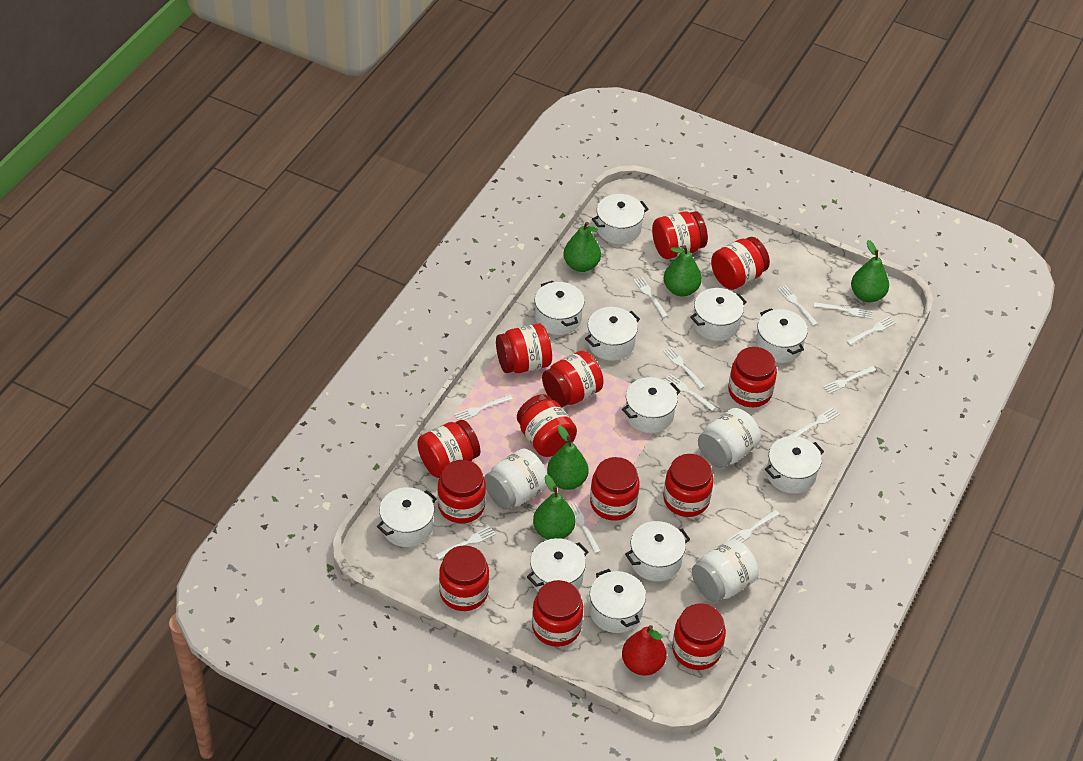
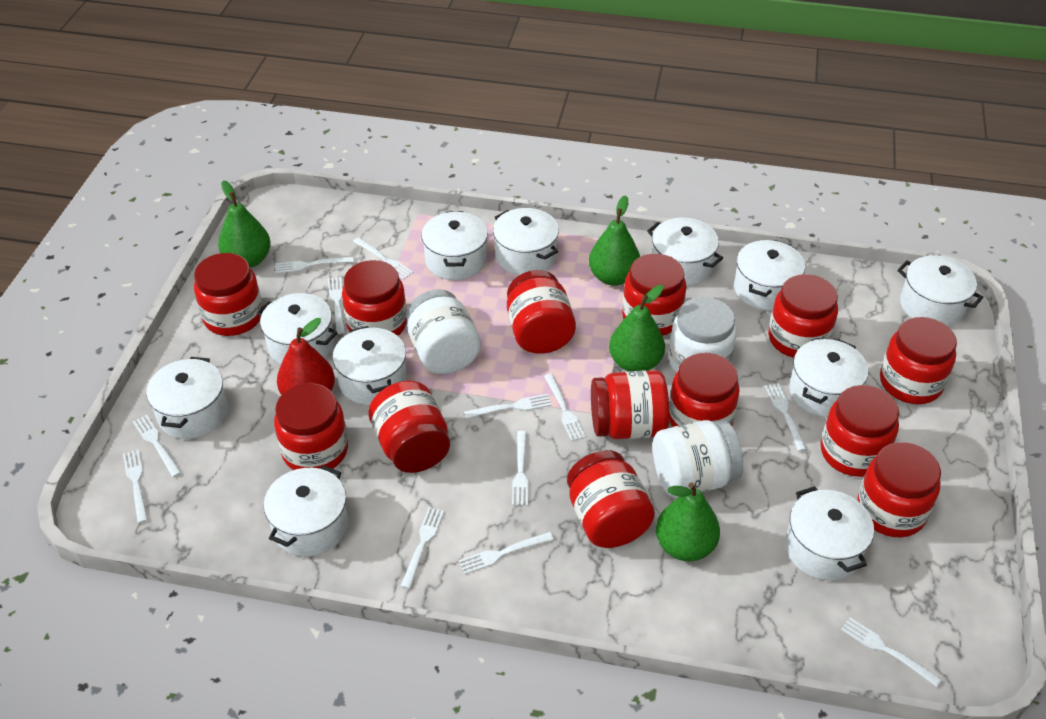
green pear: [533,475,575,540] [547,425,588,490] [563,222,601,272] [664,245,702,297] [851,240,889,303] = 5 -> [218,180,271,268] [589,195,640,286] [609,285,665,371] [656,482,720,561] = 4

